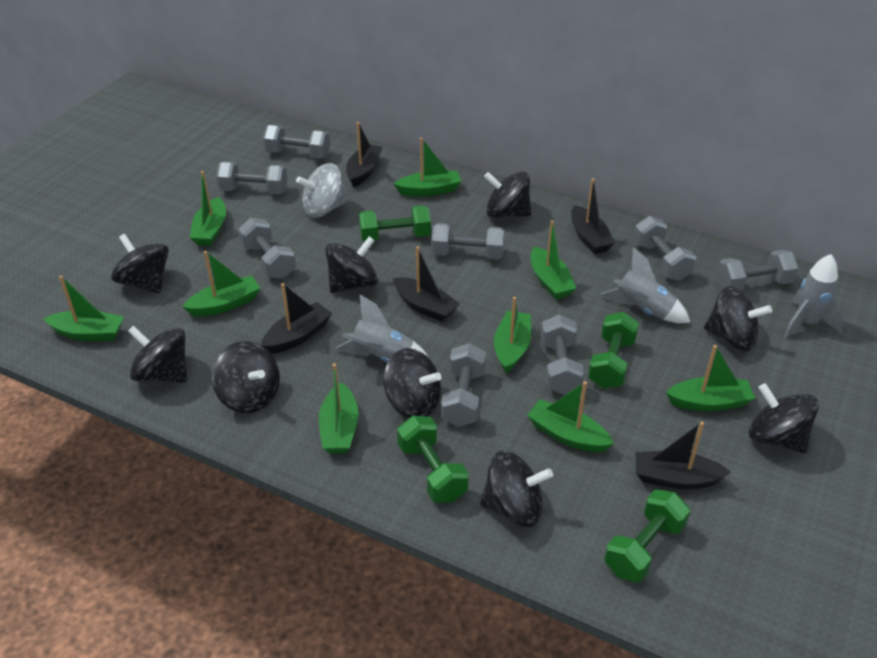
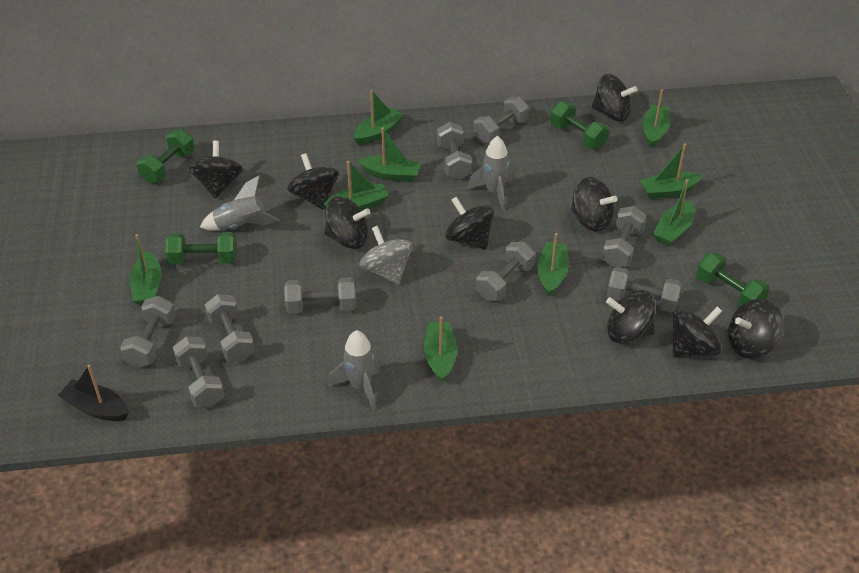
black boat: [261,283,332,354] [346,122,382,187] [393,246,460,322] [571,178,615,254] [635,422,730,489] = 5 -> [58,365,129,421] = 1
grey dumbbell: [216,162,288,194] [238,218,296,279] [263,125,330,159] [431,223,504,260] [441,343,486,427] [541,315,584,395] [633,216,696,281] [716,250,799,291] = 8 -> [120,296,176,367] [173,336,225,408] [205,294,255,362] [284,277,356,313] [437,122,472,180] [473,96,529,143] [476,242,535,301] [602,206,647,268] [607,267,681,313] = 9

